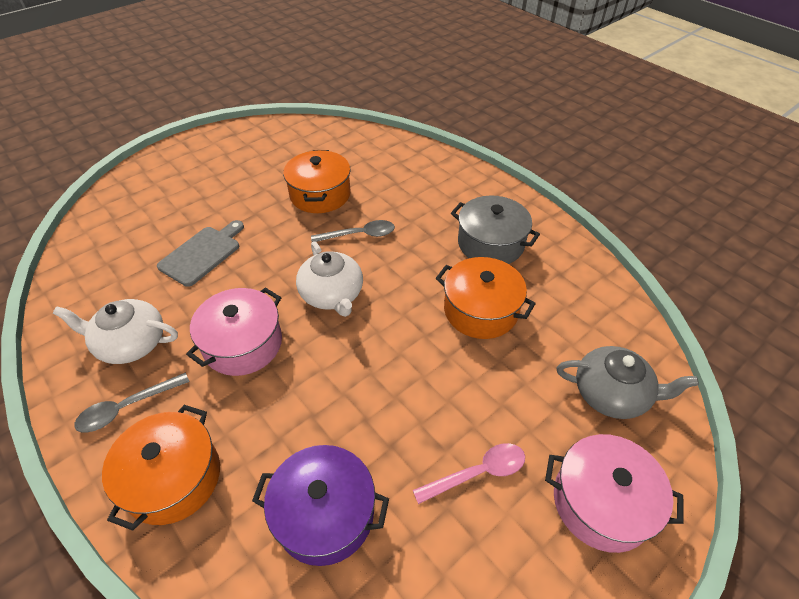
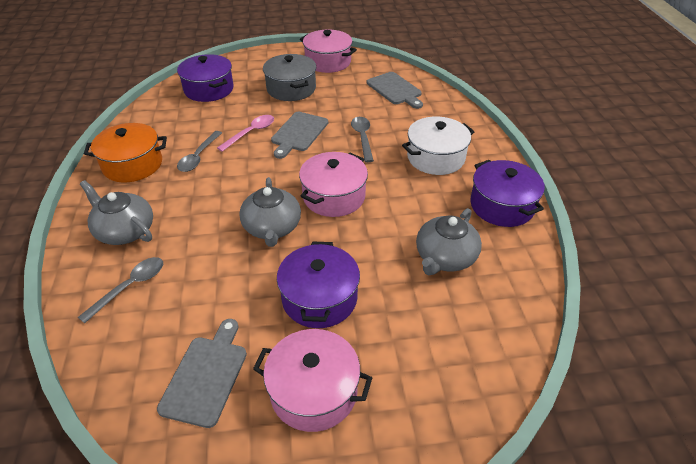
grey cutting board: [157,220,244,287] = 1 -> [157,319,247,428] [271,112,328,159] [367,72,423,109] = 3
grey spoon: [74,373,190,433] [311,220,395,242] = 2 -> [78,257,163,324] [177,131,222,172] [351,117,374,162] = 3
grey teapot: [557,346,699,419] = 1 -> [80,180,153,245] [239,177,301,247] [416,208,482,275] = 3
orange pot: [102,405,220,531] [283,150,351,213] [436,257,536,339] = 3 -> [84,123,167,182] = 1
pink pot: [186,287,282,376] [545,434,684,553] = 2 -> [253,329,372,432] [299,152,368,217] [300,29,357,73] = 3
purple pot: [252,445,389,566] = 1 -> [177,54,234,102] [277,242,360,328] [470,160,545,227] = 3
white pot: none = 0 -> [402,117,474,175] = 1
white teapot: [53,299,178,364] [296,241,363,317] = 2 -> none = 0

